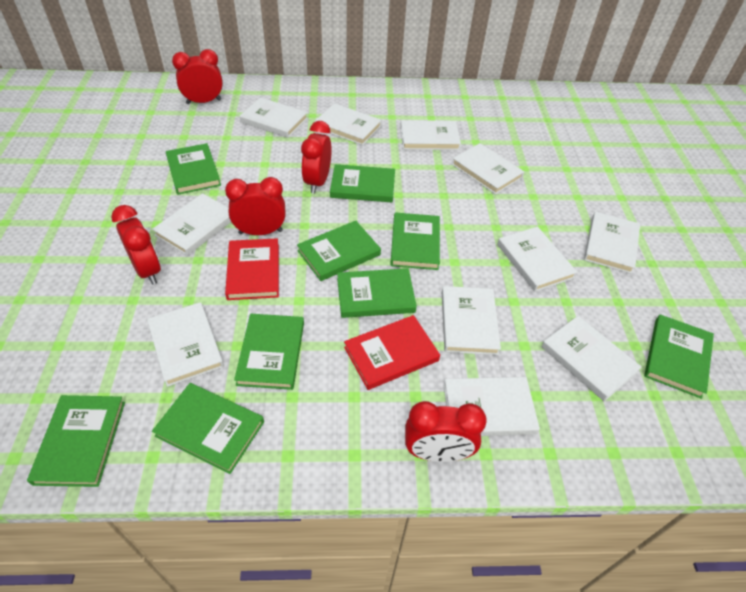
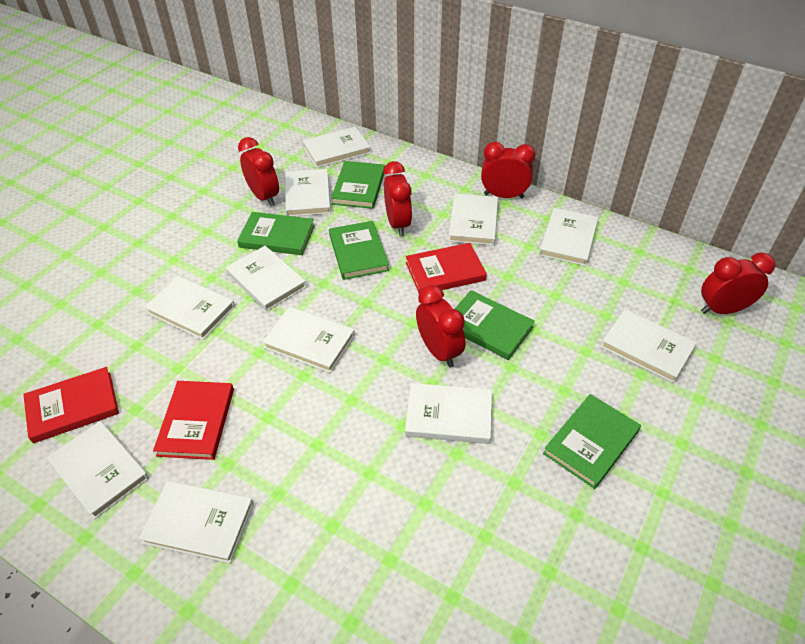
green book: [27,395,125,487] [152,383,264,474] [166,143,221,195] [234,314,304,390] [297,221,381,281] [330,164,395,202] [337,268,417,318] [390,212,440,270] [644,314,714,399] = 9 -> [237,212,315,255] [329,221,389,280] [331,161,385,209] [455,290,535,360] [543,394,641,489] = 5
red book: [225,238,279,300] [344,315,440,390] = 2 -> [23,367,119,443] [153,381,234,460] [406,243,487,293] = 3

